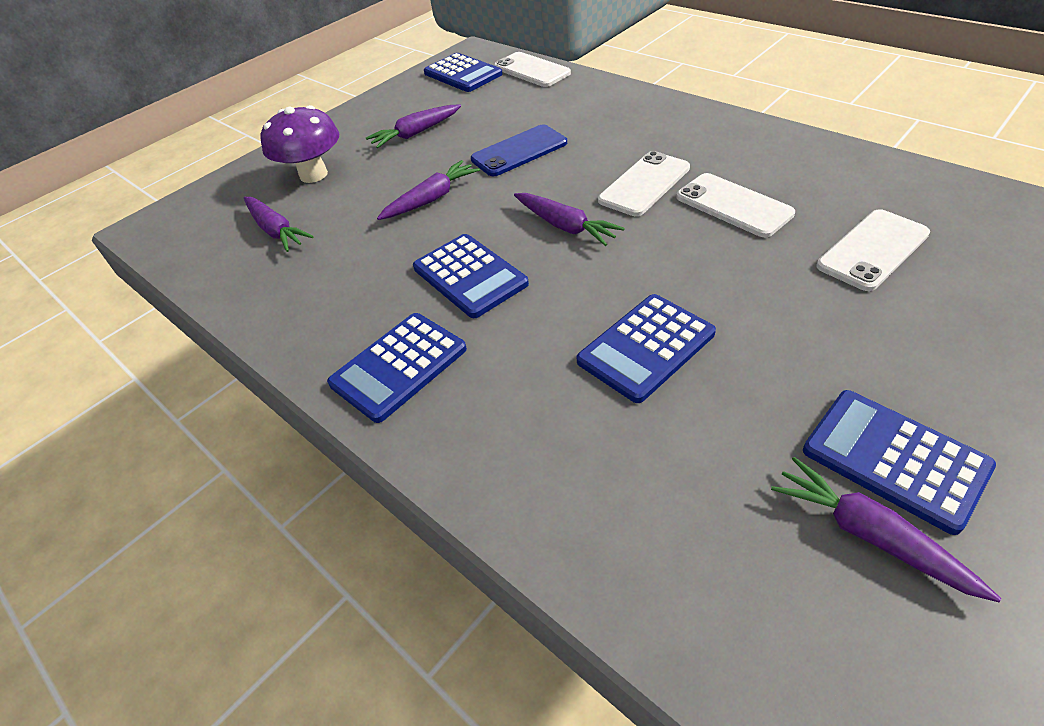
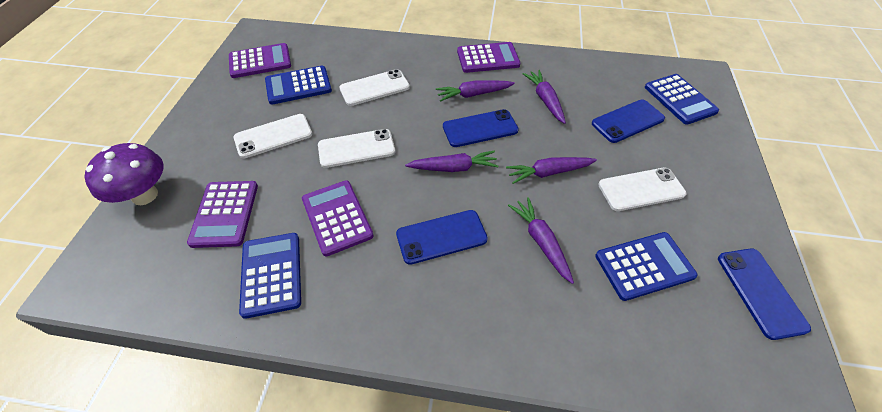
blue calculator: [327,313,467,423] [413,234,529,318] [424,53,503,92] [577,294,716,403] [803,390,996,535] = 5 -> [239,233,301,319] [265,66,332,105] [595,232,698,301] [645,74,719,125] = 4
blue phone: [471,124,567,176] = 1 -> [396,210,488,265] [443,109,519,147] [592,100,665,143] [718,248,811,340] = 4
purple calculator: none = 0 -> [187,181,258,248] [229,43,291,78] [302,180,373,257] [457,42,520,73] = 4

